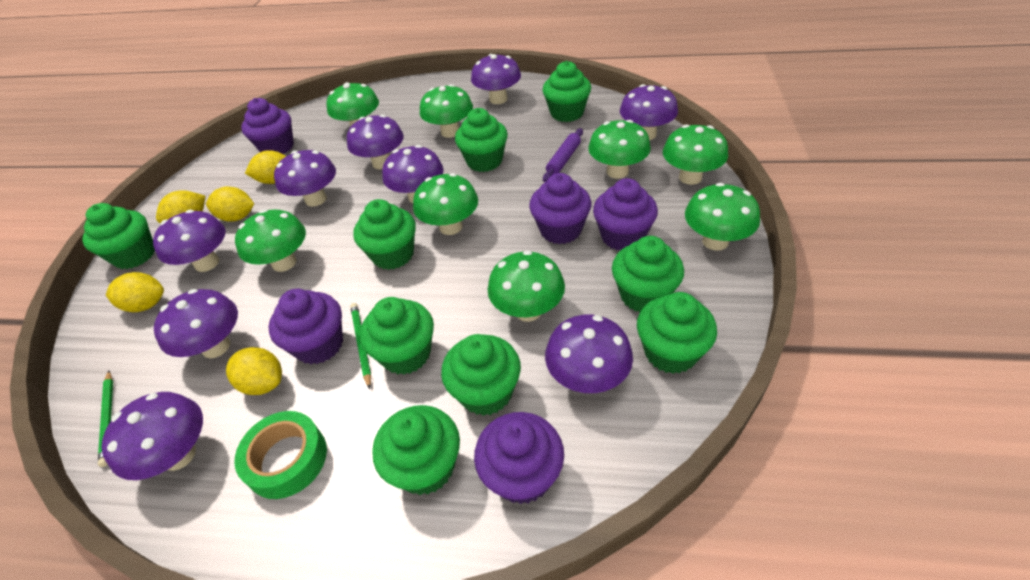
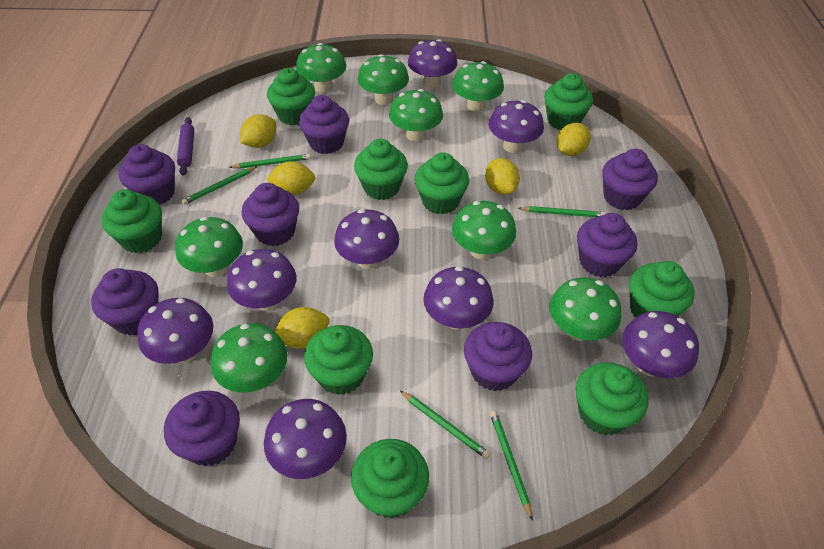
green pencil: [98,371,113,467] [350,303,371,389] = 2 -> [181,166,258,205] [229,154,311,169] [400,391,490,459] [490,410,533,521] [518,206,606,217] = 5
green tape: [234,411,327,499] = 1 -> none = 0
purple cupcake: [241,98,294,154] [269,289,343,364] [474,412,564,504] [529,173,591,244] [593,178,658,250] = 5 -> [91,268,159,336] [119,144,175,205] [164,391,240,466] [241,183,299,246] [299,95,349,154] [464,322,532,391] [577,213,637,277] [602,149,658,210] = 8
purple mushroom: [101,392,203,480] [153,210,226,272] [154,289,238,358] [274,150,336,207] [347,114,404,169] [382,145,444,203] [471,54,521,104] [545,315,633,393] [620,84,678,140] = 9 -> [137,298,213,364] [227,249,296,311] [264,399,347,479] [334,209,399,269] [408,39,457,88] [423,266,494,330] [489,100,544,153] [622,311,699,378] = 8

